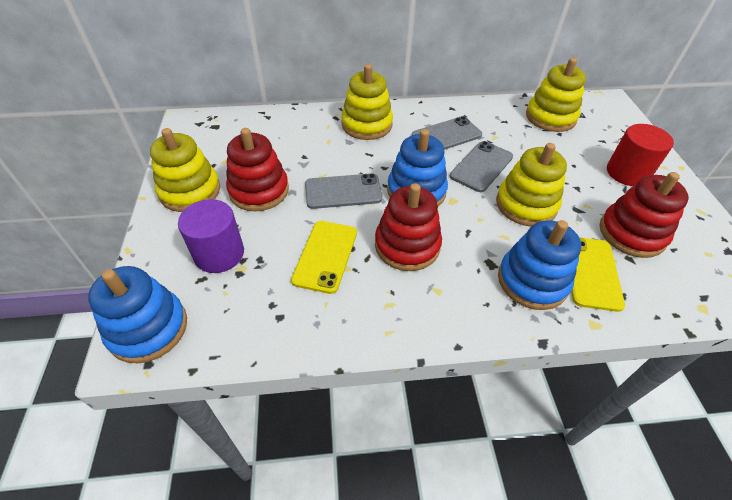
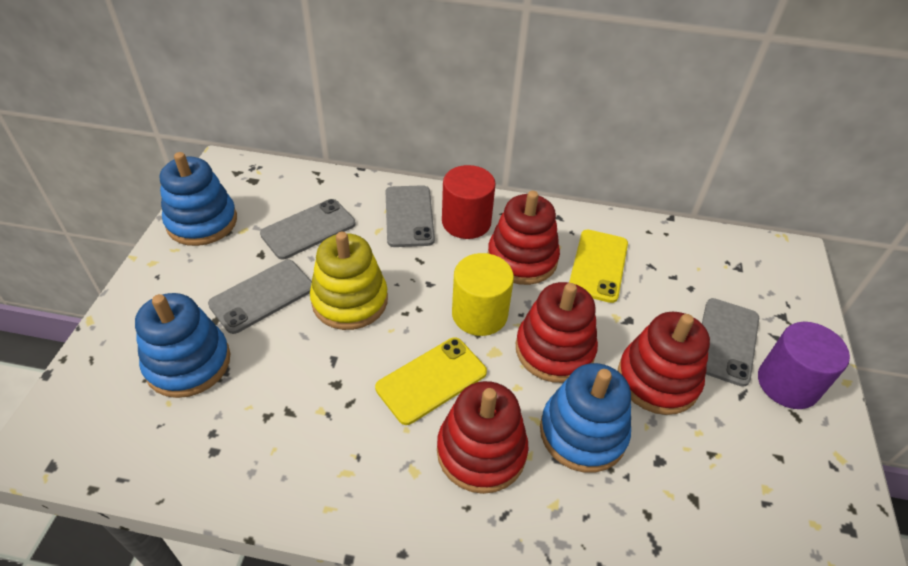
grey phone: [305,173,382,209] [412,116,482,150] [450,141,513,192] = 3 -> [208,260,312,334] [260,199,356,260] [385,185,435,247] [702,298,759,387] = 4
red stacking toy: [226,128,289,211] [375,183,442,271] [600,172,689,258] = 3 -> [437,381,529,494] [488,191,560,285] [516,282,598,383] [618,312,710,415] = 4
yellow cylinder: none = 0 -> [452,253,514,336] = 1
yellow stacking toy: [150,128,220,212] [341,64,393,140] [496,143,567,226] [526,58,586,132] = 4 -> [310,232,388,330] = 1

